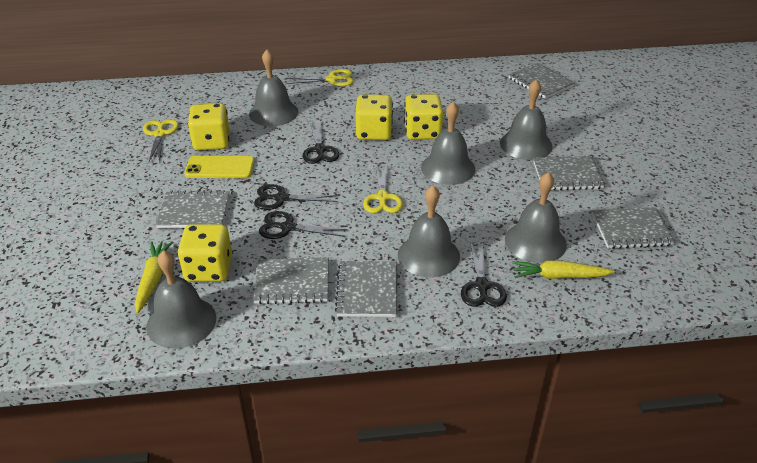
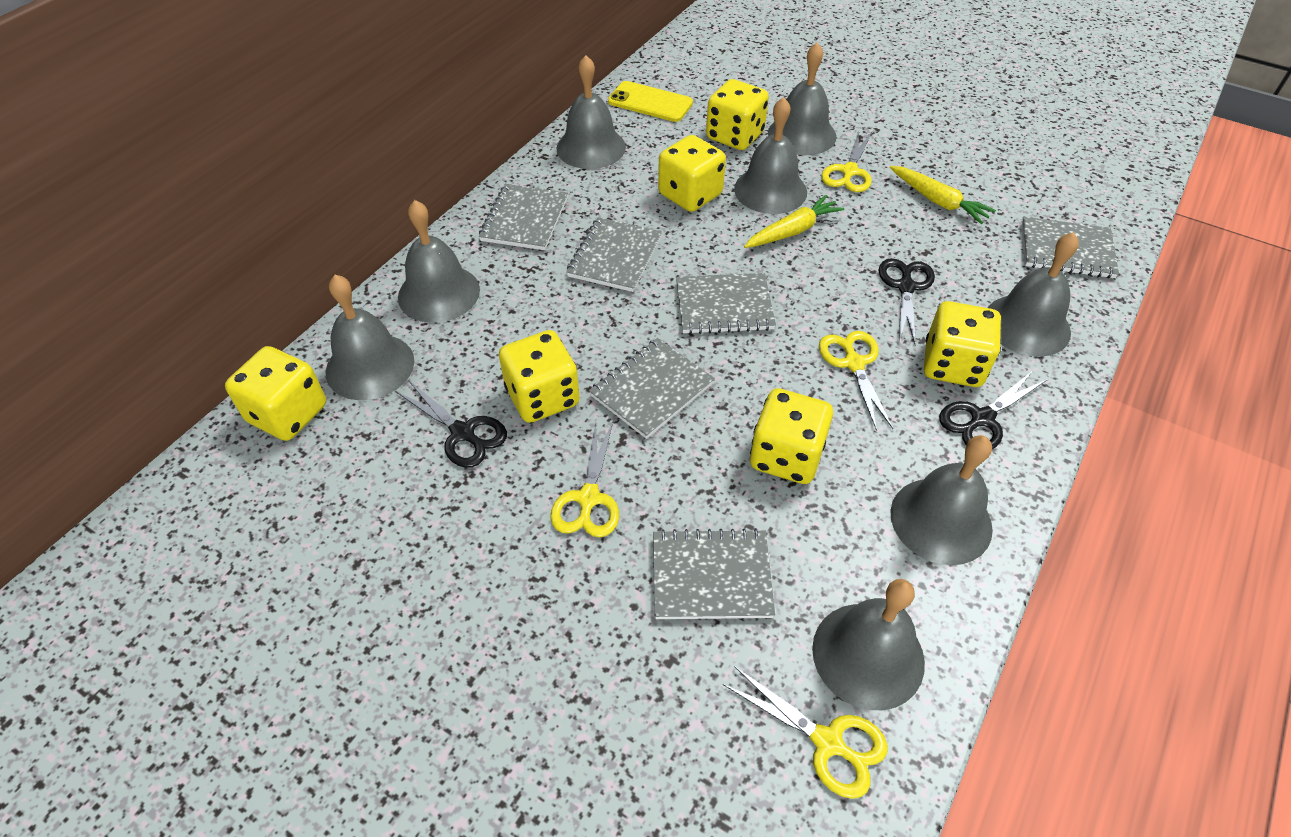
black scissors: [254,184,338,210] [259,211,347,239] [303,120,339,164] [461,242,507,307] = 4 -> [396,380,507,468] [879,258,935,345] [939,371,1048,449] = 3
grey bell: [146,250,216,349] [249,50,298,126] [398,186,460,277] [421,102,475,185] [500,79,553,160] [505,172,567,263] = 6 -> [326,275,414,400] [398,200,480,323] [556,55,626,169] [734,97,807,214] [768,43,836,155] [812,579,925,710] [890,435,993,565] [988,232,1079,357] = 8
yellow dice: [178,224,232,282] [188,103,230,151] [356,95,393,140] [404,94,443,140] = 4 -> [225,346,326,441] [499,330,580,423] [658,135,726,212] [706,79,769,150] [750,388,833,484] [924,301,1001,387] = 6
yellow scissors: [143,119,179,163] [286,69,354,86] [363,163,403,213] = 3 -> [550,422,619,538] [723,666,888,799] [819,331,893,431] [821,131,872,192] = 4

